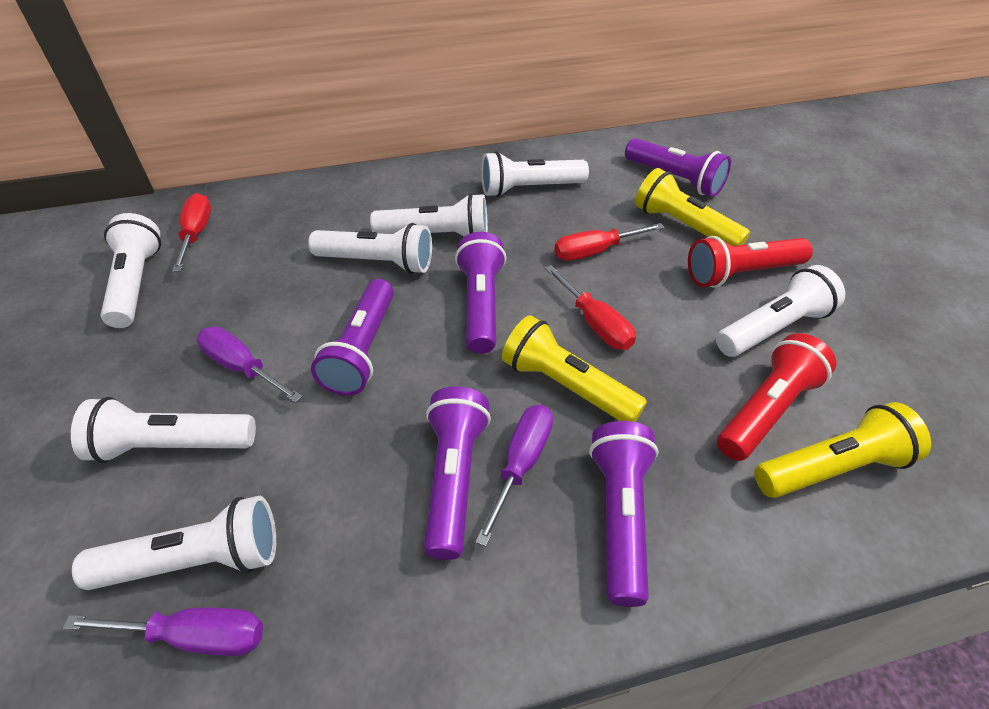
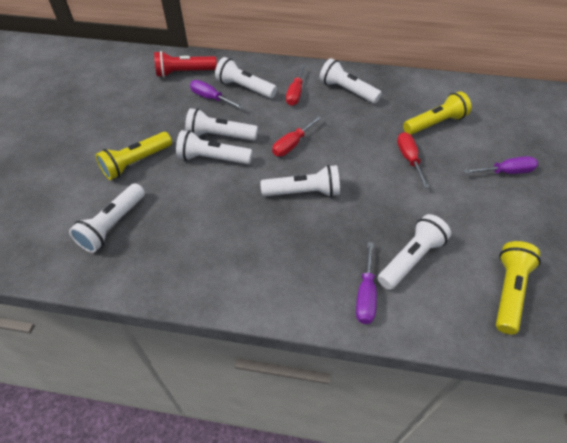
purple flashlight: [311,279,394,396] [424,386,491,560] [455,232,506,354] [589,421,659,607] [625,138,731,197] = 5 -> none = 0
red flashlight: [688,236,813,288] [717,333,836,461] = 2 -> [154,51,217,77] = 1

